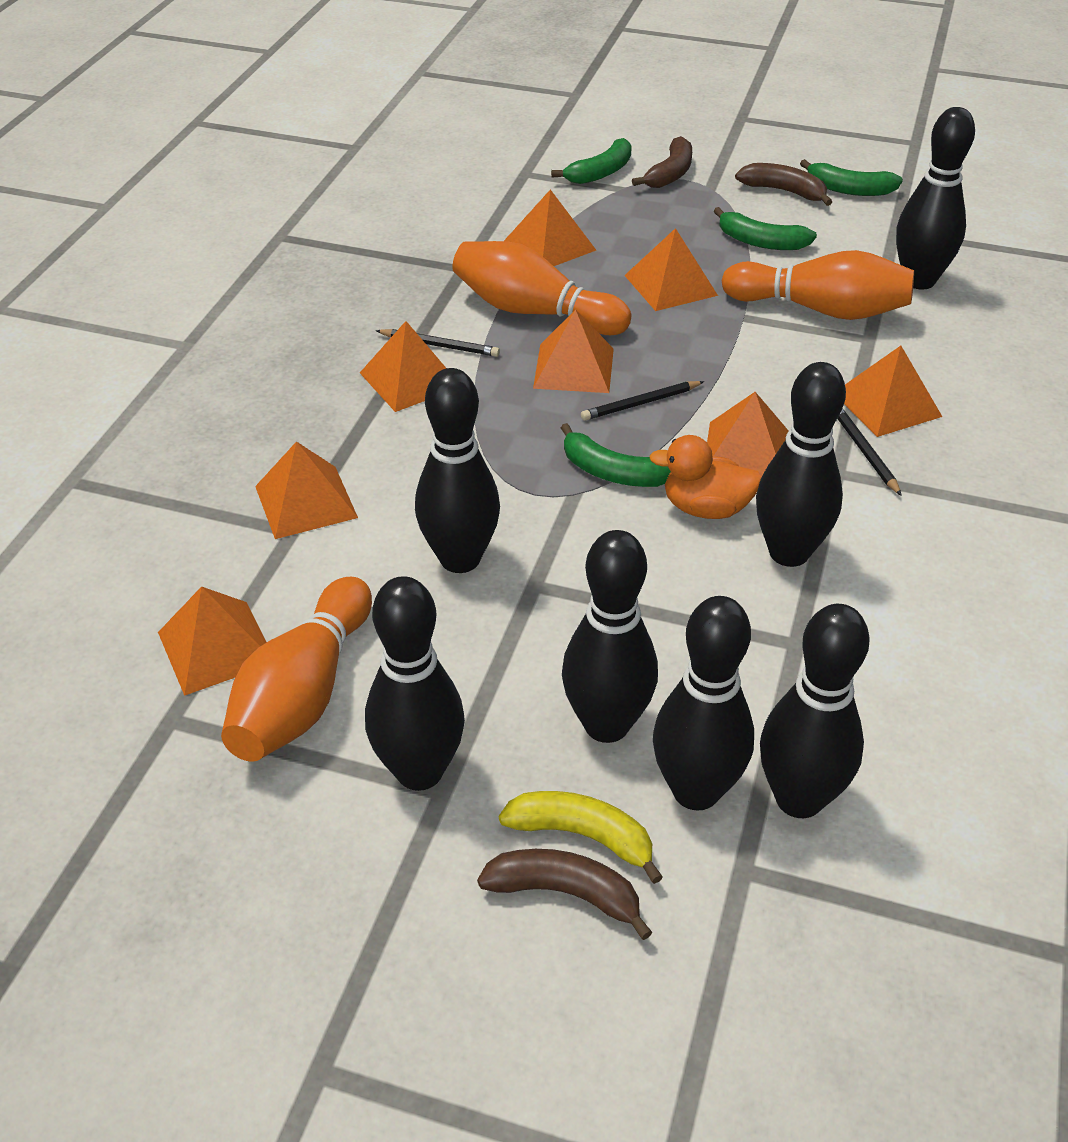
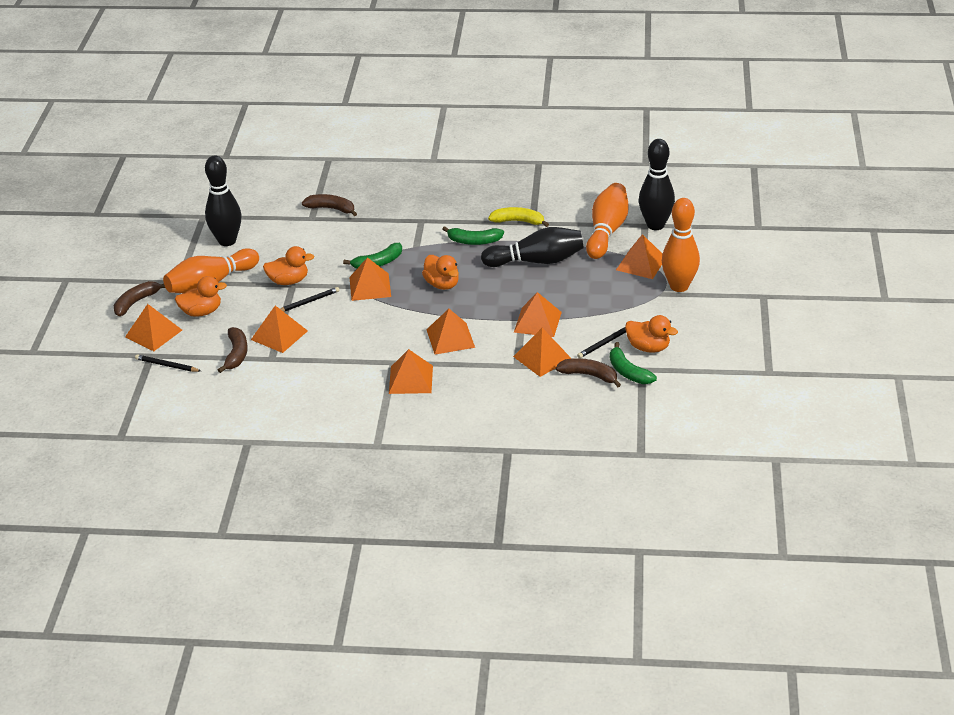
black bowling pin: [365,576,465,791] [415,368,500,573] [562,530,658,743] [653,596,754,810] [756,362,846,567] [760,604,870,818] [896,107,975,289] = 7 -> [205,155,241,246] [481,227,584,267] [639,139,675,230] = 3
brown banana: [477,849,653,940] [632,136,692,188] [735,163,832,206] = 3 -> [114,281,165,316] [218,327,248,373] [302,194,357,216] [556,358,621,387] = 4
green banana: [551,138,632,184] [561,423,671,487] [714,207,817,250] [800,159,903,196] = 4 -> [343,243,402,268] [442,226,504,245] [610,342,657,384] = 3
orange duck: [649,435,761,519] = 1 -> [175,276,227,317] [263,246,315,285] [422,255,459,290] [625,315,678,353] = 4

